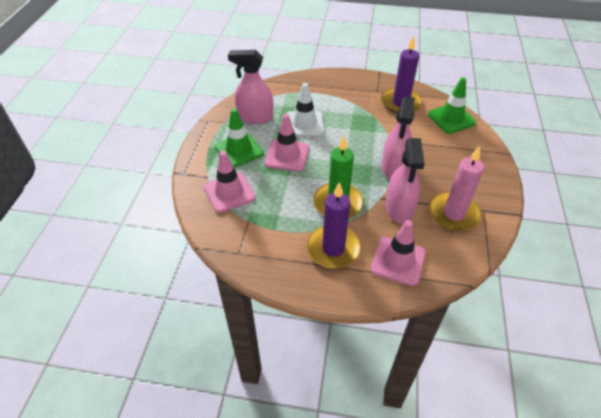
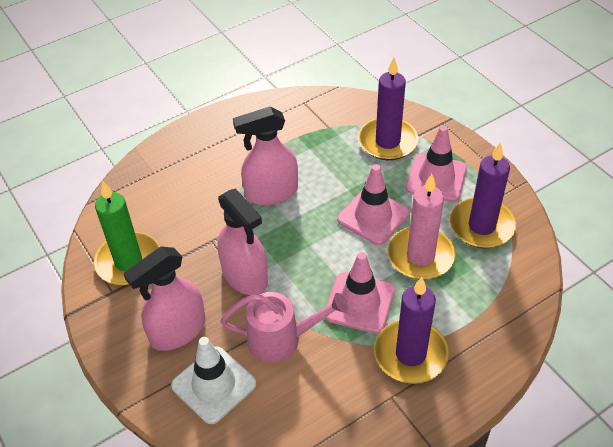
green traffic cone: [215,108,264,167] [428,77,476,134] = 2 -> none = 0
pink watering can: none = 0 -> [220,292,348,363] = 1
purple candle: [307,182,361,269] [381,36,422,113] = 2 -> [358,58,418,160] [374,277,449,384] [450,142,516,249] = 3

